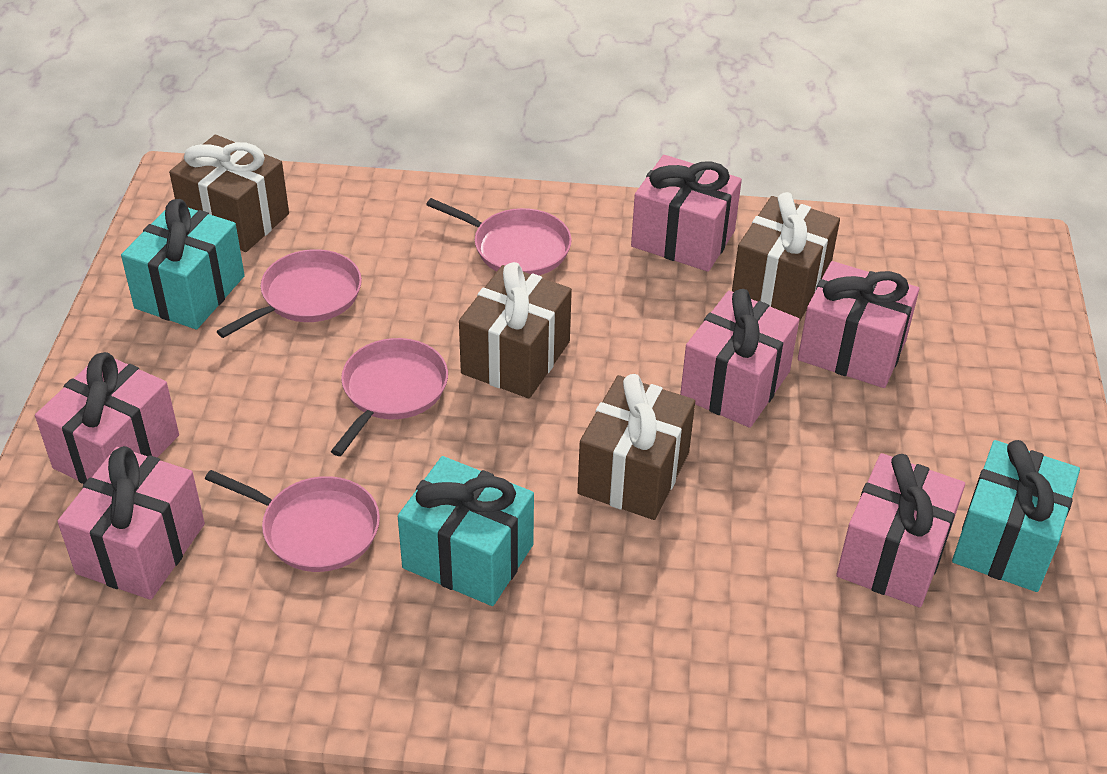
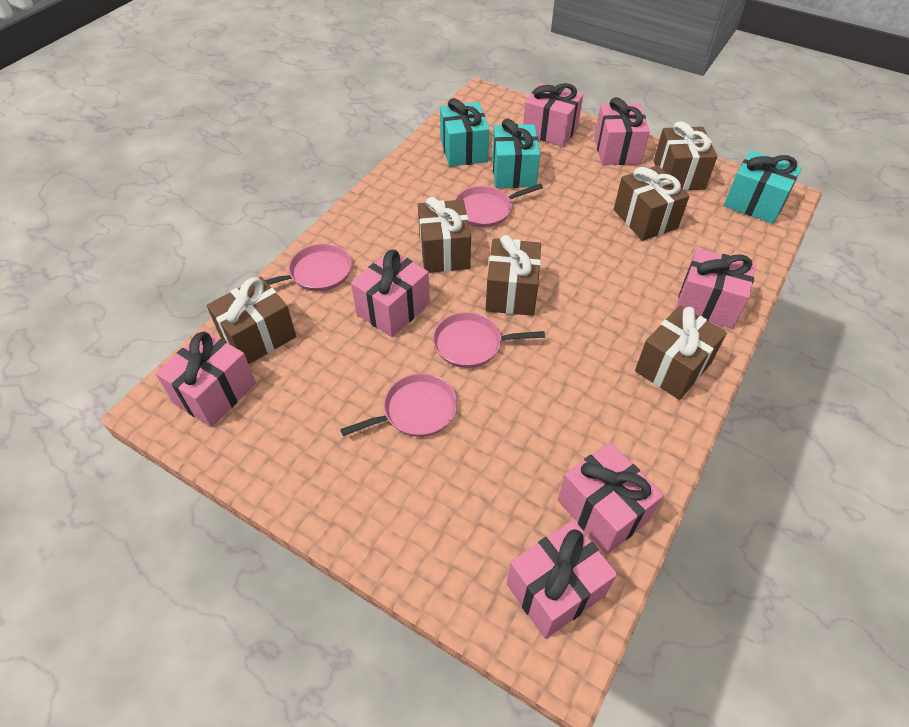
brown gift: [169,135,289,252] [459,262,572,398] [577,374,695,520] [732,192,840,321] = 4 -> [206,277,296,364] [418,197,471,273] [486,235,541,316] [614,165,690,241] [635,305,727,400] [654,121,717,191] = 6
pink gift: [35,352,179,484] [57,446,205,600] [631,155,742,272] [680,289,799,428] [798,261,919,388] [836,453,965,608] = 6 -> [155,330,256,427] [351,250,430,337] [506,520,617,639] [523,83,583,147] [558,442,664,555] [594,97,650,165] [676,248,756,329] = 7

